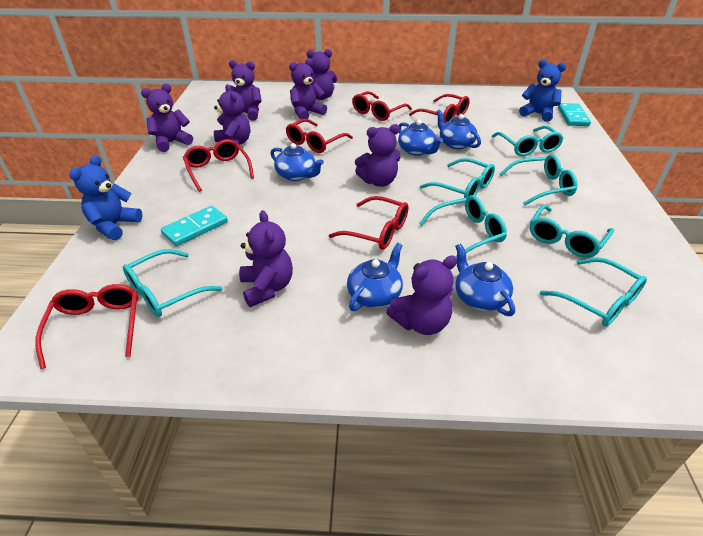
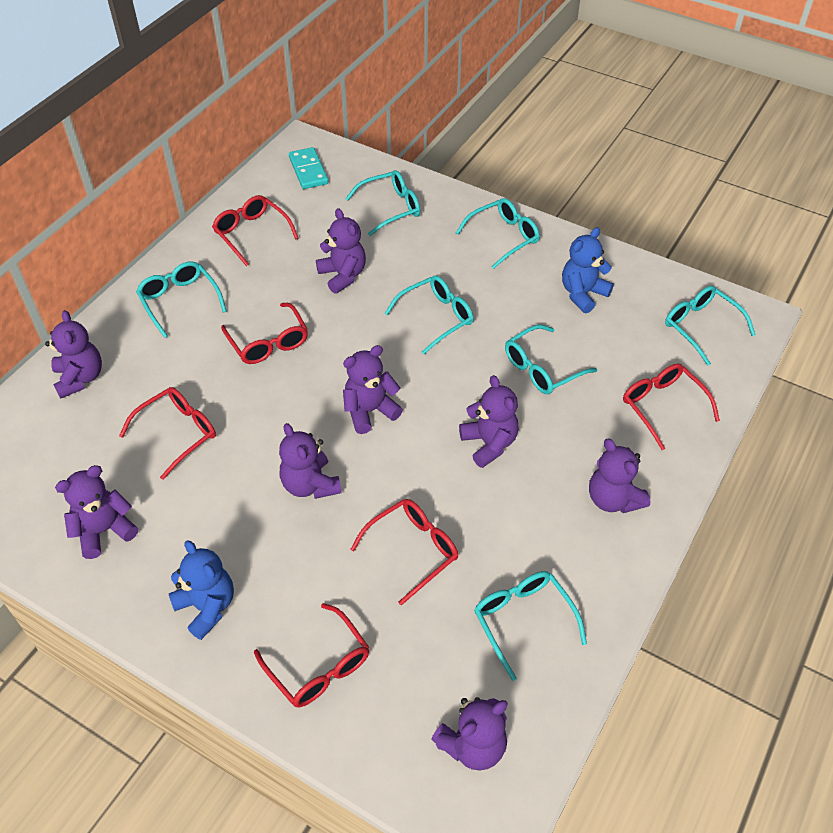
blue teapot: [271,143,324,181] [347,243,403,311] [398,120,443,155] [436,110,481,149] [455,244,515,316] = 5 -> none = 0
turquoise domino: [161,206,228,246] [558,103,591,126] = 2 -> [289,147,329,189] = 1

